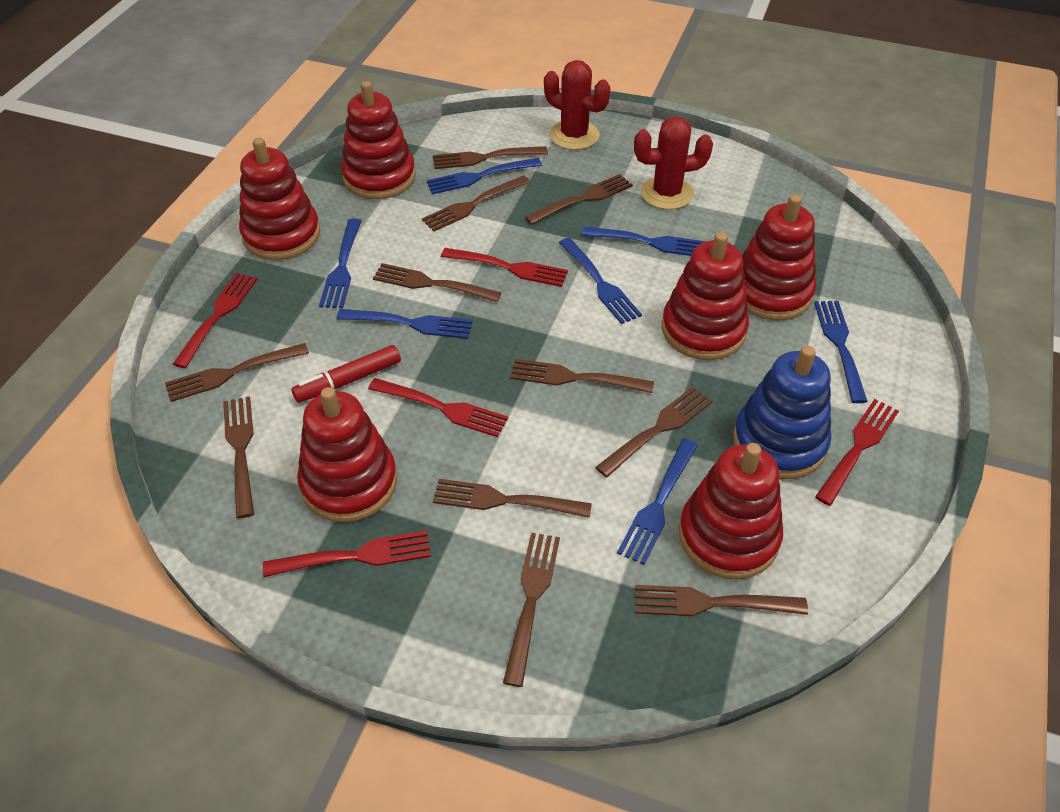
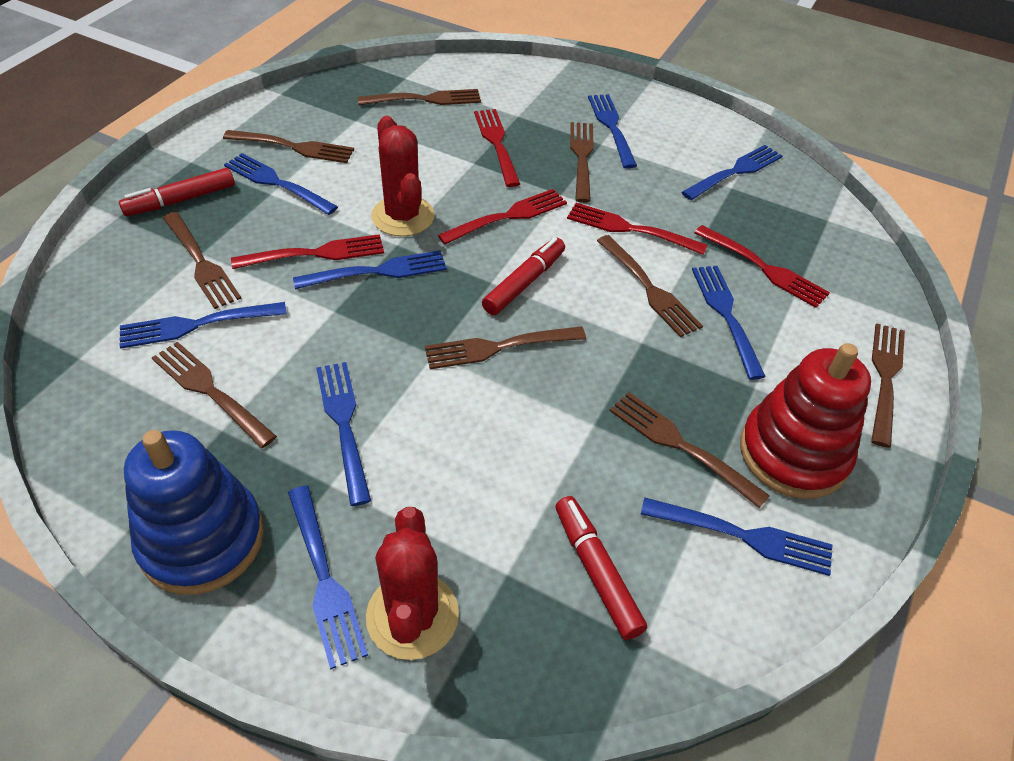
blue fork: [319,218,361,308] [337,309,473,339] [426,158,542,194] [559,238,642,324] [581,227,706,256] [617,438,698,565] [814,301,868,403] = 7 -> [120,302,287,349] [224,153,338,215] [288,485,368,670] [293,250,447,289] [316,362,371,506] [588,94,637,169] [641,498,832,576] [682,145,782,200] [692,266,766,380] = 9
brown fork: [165,343,309,402] [223,396,254,518] [373,263,501,302] [422,175,531,232] [433,146,548,169] [433,479,592,518] [503,532,560,687] [510,359,654,393] [525,174,633,225] [595,387,713,477] [635,585,808,616] = 11 -> [152,342,277,448] [163,212,242,309] [223,130,354,163] [358,89,481,105] [425,326,586,369] [570,122,594,203] [597,235,703,337] [610,392,770,508] [871,323,905,448] = 9
red marker: [291,345,401,403] = 1 -> [119,168,235,216] [482,237,565,315] [555,496,647,640] = 3
red stacking toy: [239,138,320,260] [297,387,397,522] [341,81,416,199] [662,232,749,360] [679,443,783,579] [742,195,816,320] = 6 -> [740,343,871,499] = 1

